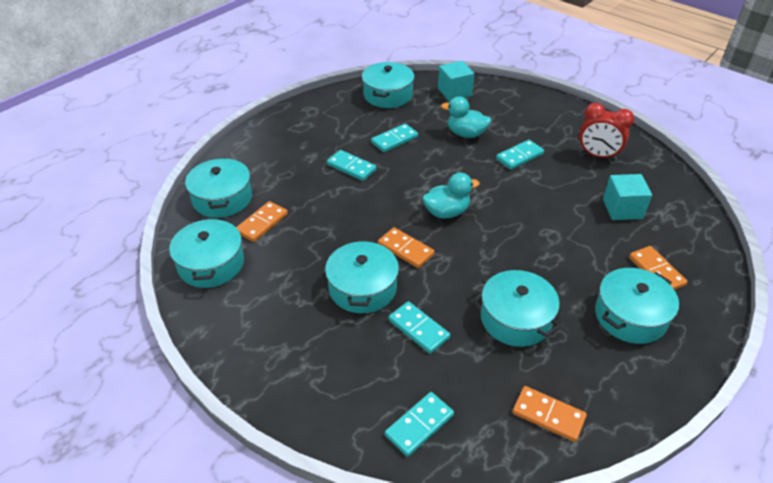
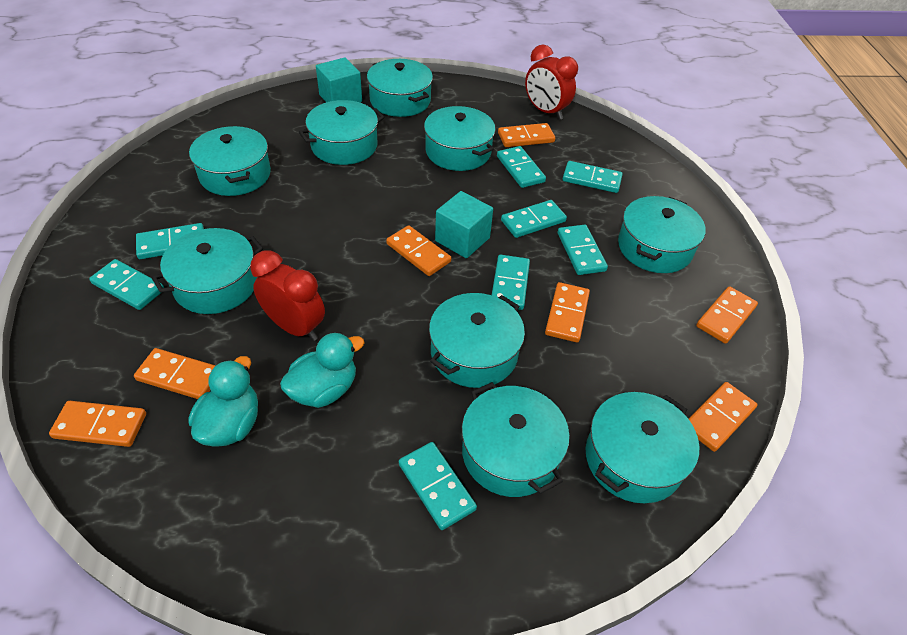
orange domino: [236,201,288,242] [378,227,435,268] [513,386,587,442] [629,246,687,290] = 4 -> [49,401,146,447] [134,348,216,399] [386,225,451,276] [498,123,555,147] [545,282,590,343] [689,382,757,452] [696,286,758,344] = 7
red clock: [579,103,634,160] = 1 -> [251,251,325,341] [525,44,578,120] = 2
turquoise domino: [327,150,377,181] [371,124,418,152] [385,392,454,457] [389,301,450,354] [496,140,544,170] = 5 -> [89,259,164,310] [136,223,204,259] [399,442,477,530] [492,255,530,310] [497,146,546,188] [501,200,567,238] [558,225,608,275] [563,161,623,193] = 8
turquoise pot: [169,217,244,288] [185,157,252,218] [325,239,399,313] [362,62,415,108] [481,270,561,347] [595,268,679,344] = 6 -> [152,228,263,314] [189,126,271,196] [299,100,384,165] [367,59,433,117] [424,106,495,171] [429,293,525,388] [462,382,570,497] [586,392,699,503] [618,196,706,273] = 9

